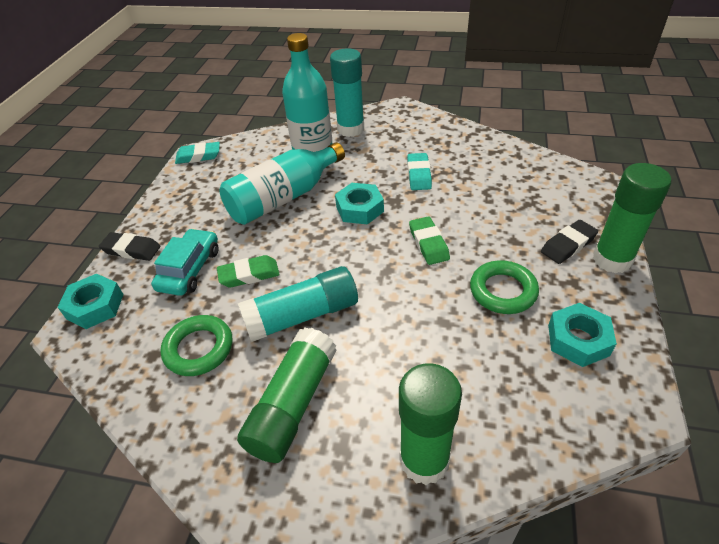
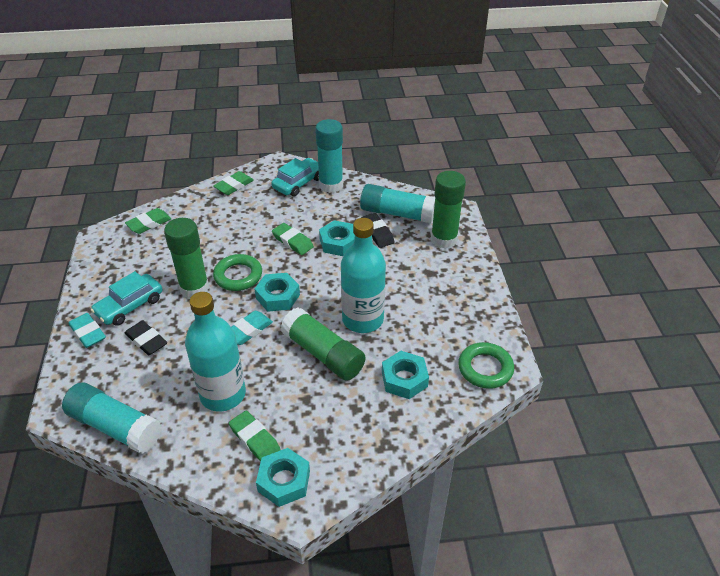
green eraser: [217,255,280,288] [409,216,450,265] = 2 -> [125,208,171,234] [213,171,254,195] [229,410,281,462] [272,223,314,255] = 4
turquoise car: [151,228,218,296] = 1 -> [91,271,162,326] [271,158,319,196] = 2
turquoise glue stick: [238,266,358,342] [330,48,364,137] = 2 -> [62,383,162,454] [315,119,343,193] [360,184,435,223] = 3
turquoise nut: [58,274,124,329] [335,183,384,225] [548,303,617,367] = 3 -> [255,273,300,312] [256,448,310,507] [319,220,355,256] [382,351,429,399] = 4

